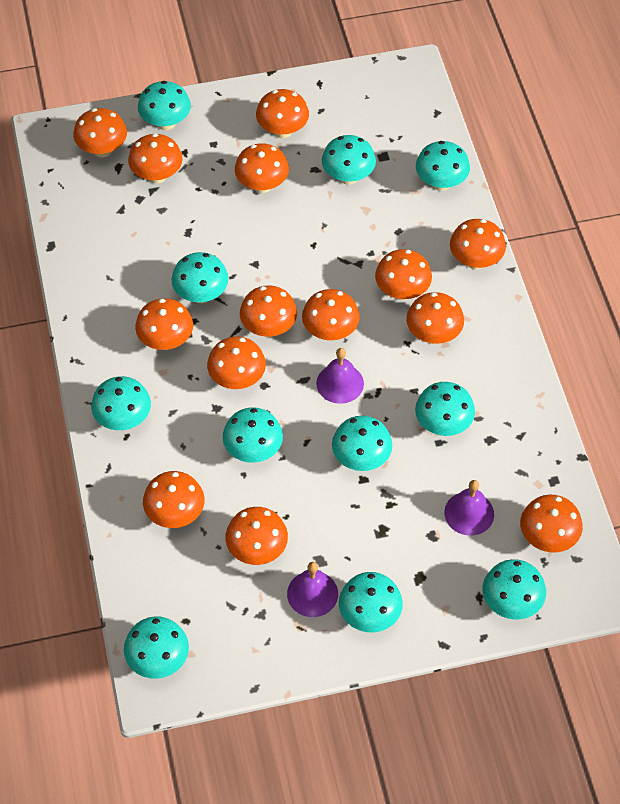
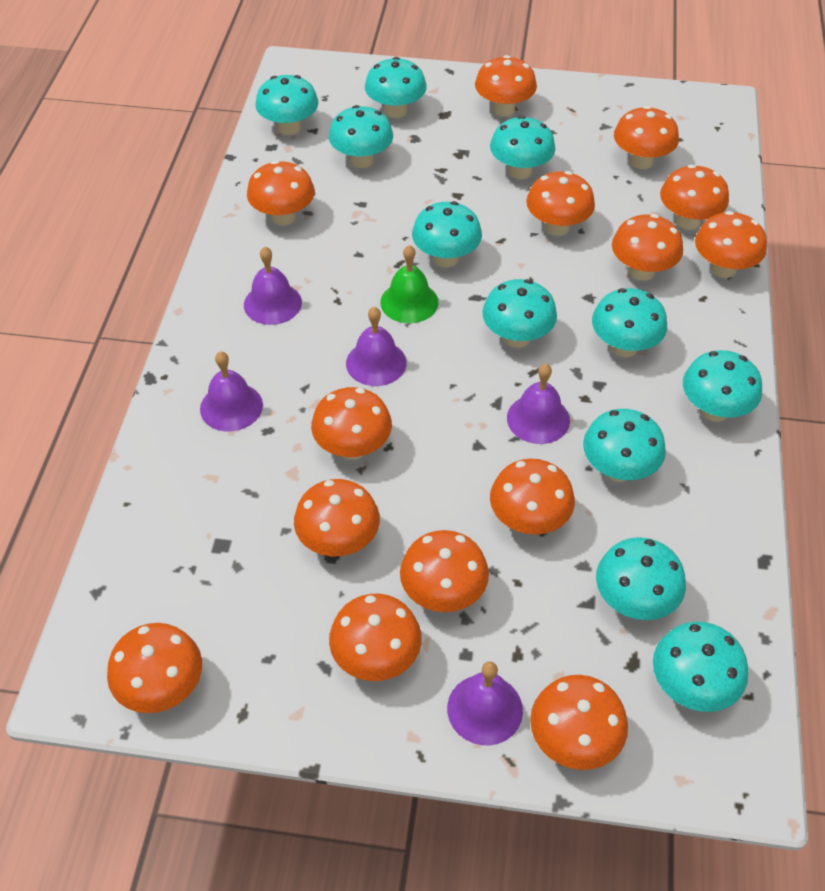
green bell: none = 0 -> [381,245,438,323] = 1
purple bell: [287,562,338,617] [316,348,364,404] [444,480,494,536] = 3 -> [200,351,263,432] [244,247,302,325] [346,307,407,386] [447,661,523,745] [507,364,570,444] = 5

